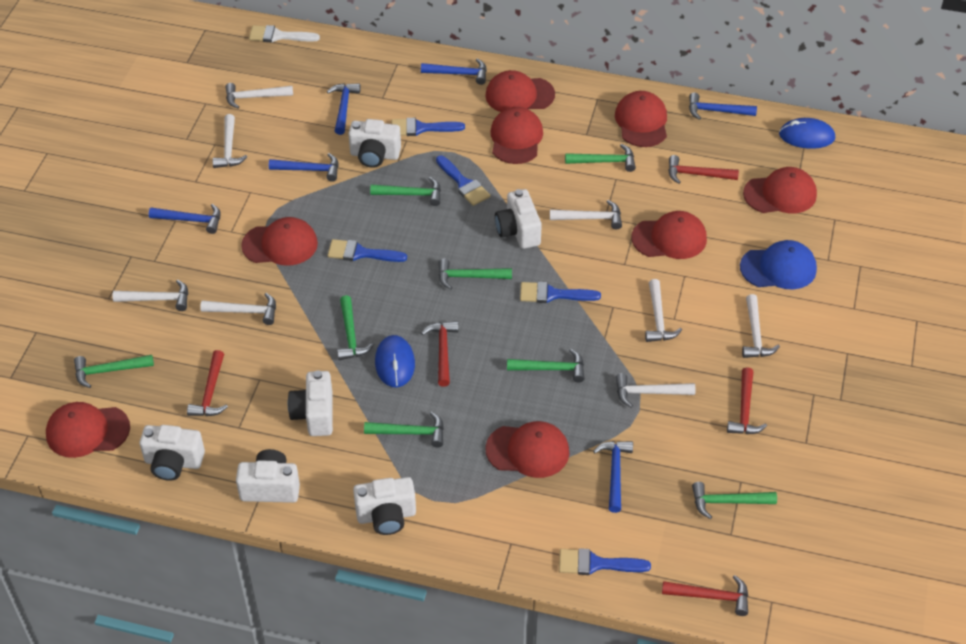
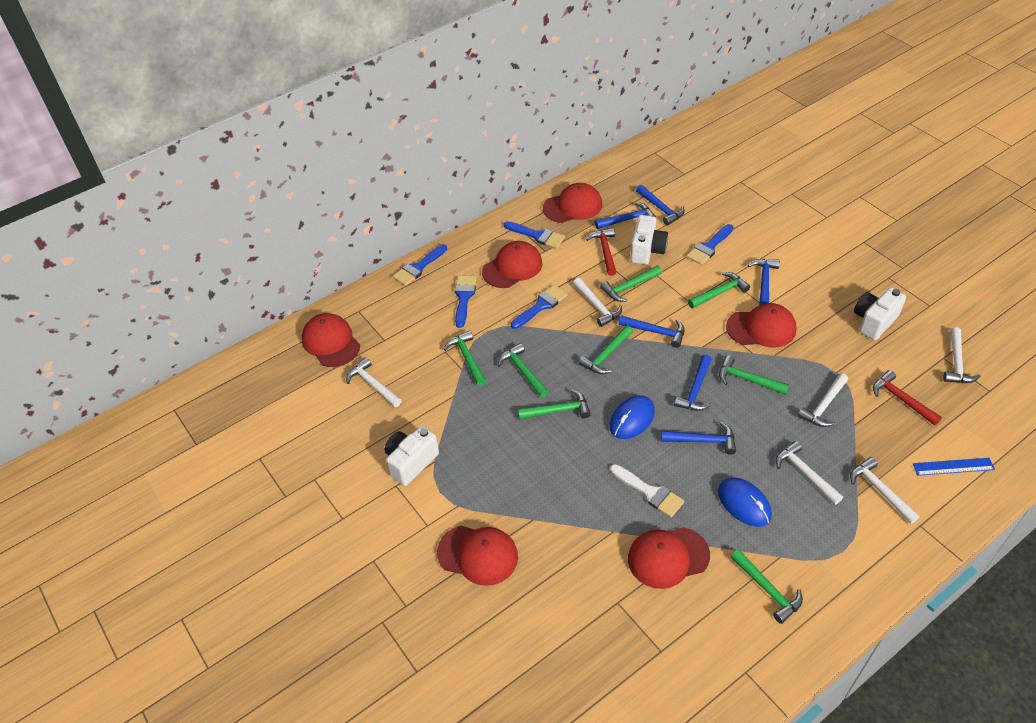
blue cap: [740,240,817,290] = 1 -> none = 0
blue ruler: none = 0 -> [913,458,995,476] = 1
red cap: [46,402,130,458] [241,217,318,266] [485,70,555,112] [485,421,569,478] [490,107,543,164] [615,91,667,147] [632,211,707,259] [743,167,817,213] = 8 -> [302,313,360,367] [437,526,518,586] [482,241,542,288] [543,183,602,223] [628,527,710,589] [726,303,797,348] = 6
red hammer: [187,350,228,416] [421,321,459,387] [662,575,748,616] [668,155,739,184] [727,367,767,434] = 5 -> [586,228,617,276] [873,370,942,426] = 2
white camera: [140,425,205,481] [236,449,300,503] [288,370,333,436] [348,119,401,168] [353,477,416,535] [495,189,542,249] = 6 -> [385,426,439,486] [630,215,668,265] [854,288,906,340] = 3
white hammer: [113,280,188,311] [200,293,276,325] [213,114,247,168] [225,83,293,108] [550,200,622,230] [616,373,695,408] [645,279,682,342] [742,294,780,358] = 8 -> [346,357,402,407] [573,278,622,327] [776,441,843,505] [797,373,848,427] [850,457,920,524] [943,327,981,383] = 6

